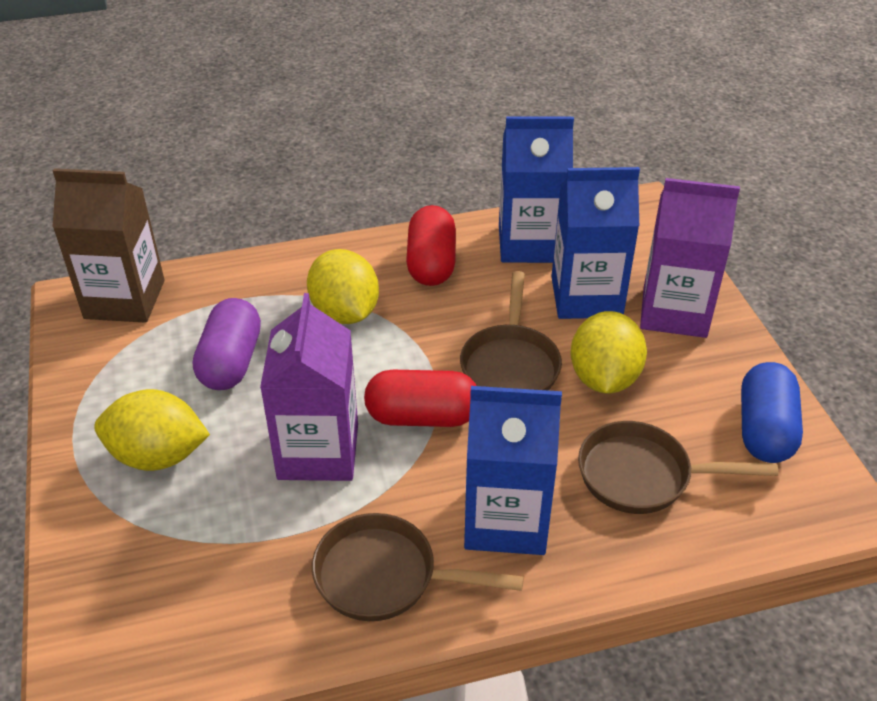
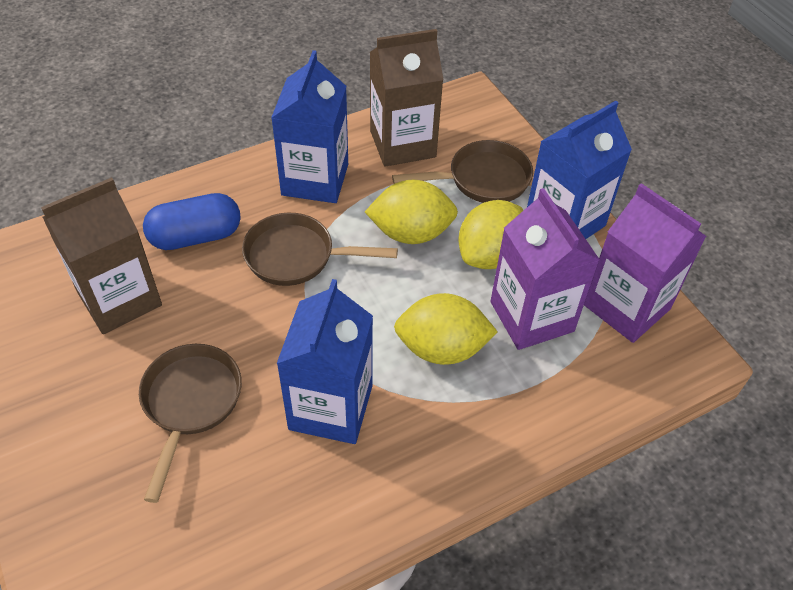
brown carton: [52,168,164,323] = 1 -> [41,177,162,334] [370,29,444,167] = 2
purple capsule: [193,298,261,390] = 1 -> none = 0
red capsule: [364,370,477,427] [406,205,456,286] = 2 -> none = 0

